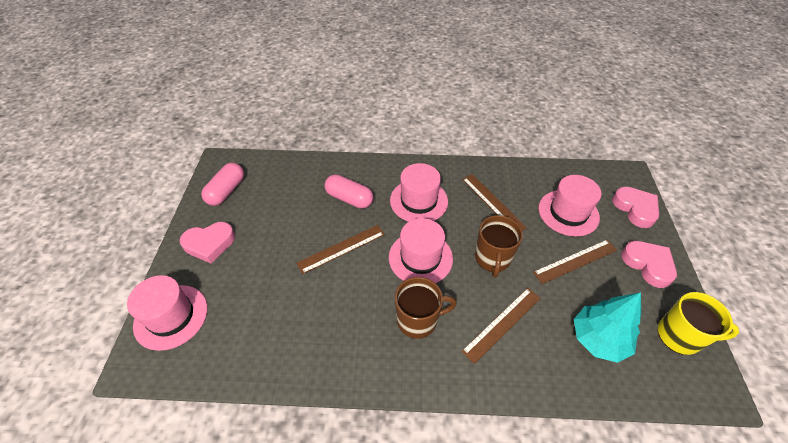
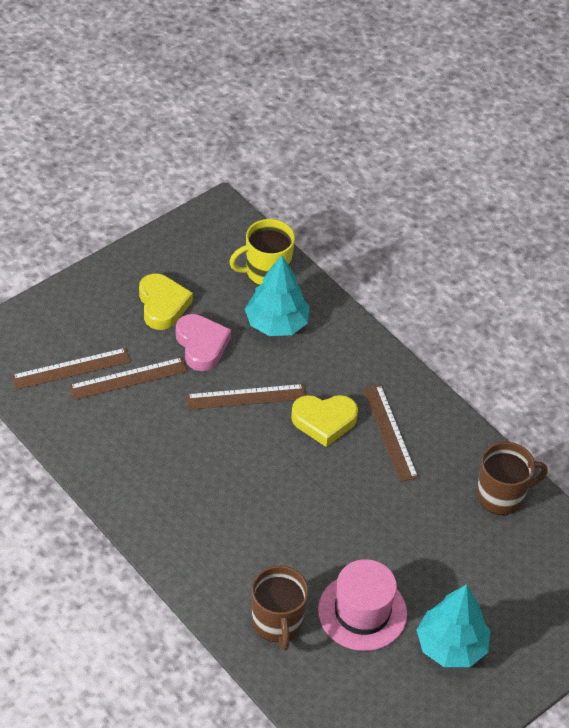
pink capsule: [201,163,244,206] [324,174,373,209] = 2 -> none = 0
pink hat: [127,275,207,351] [389,218,453,283] [390,163,448,222] [538,175,601,237] = 4 -> [318,559,407,651] = 1
pink heart: [180,222,235,263] [612,187,659,228] [621,241,677,288] = 3 -> [176,314,231,371] = 1
turquoise tree: [574,292,641,363] = 1 -> [245,255,309,336] [417,584,490,667] = 2
yellow heart: none = 0 -> [139,273,193,330] [291,395,358,447] = 2

